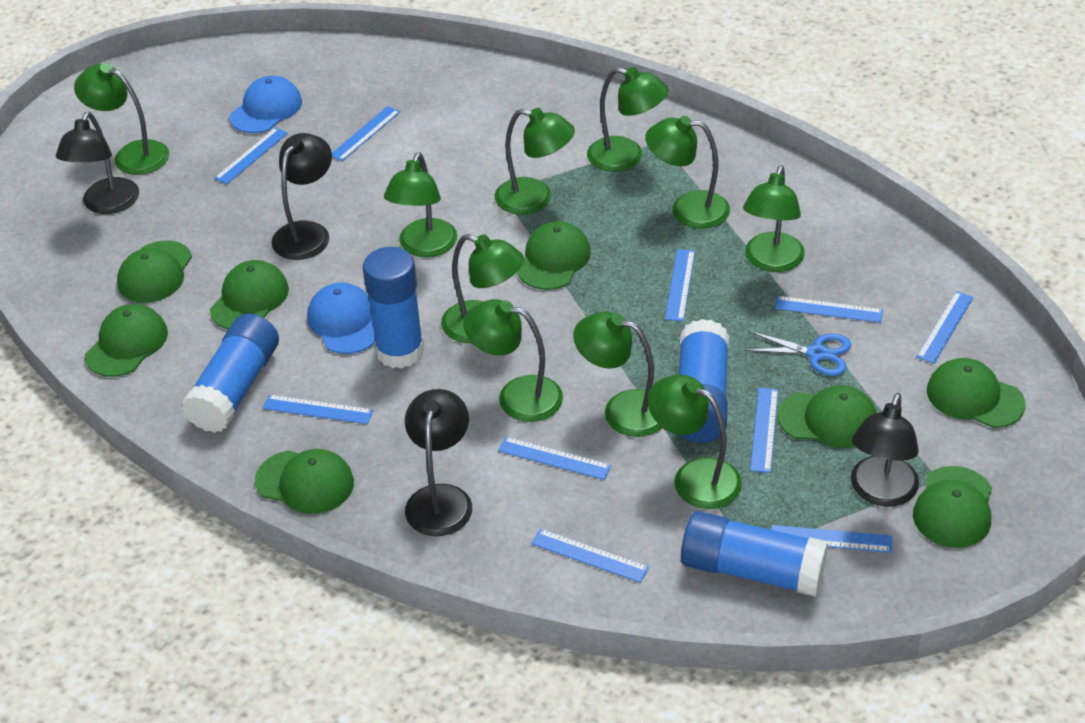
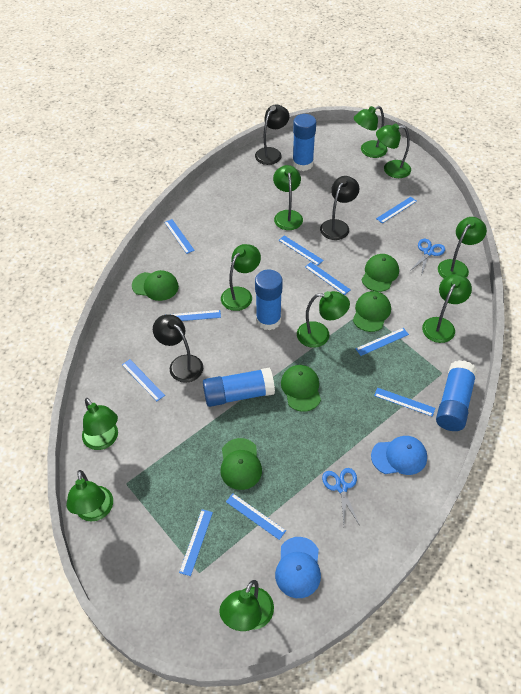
black lamp: [56,112,139,214] [271,133,332,260] [405,389,472,536] [851,393,919,507] = 4 -> [153,314,203,383] [255,105,290,165] [320,176,359,240] = 3
blue scissors: [744,331,851,376] = 1 -> [322,468,360,526] [410,239,445,273] = 2
green cap: [85,304,168,377] [117,240,192,303] [210,260,289,329] [255,449,354,514] [517,221,591,290] [778,385,877,448] [913,466,992,548] [927,358,1026,428] = 8 -> [132,270,179,301] [220,438,262,490] [281,365,321,412] [353,291,391,332] [362,254,399,292] = 5

